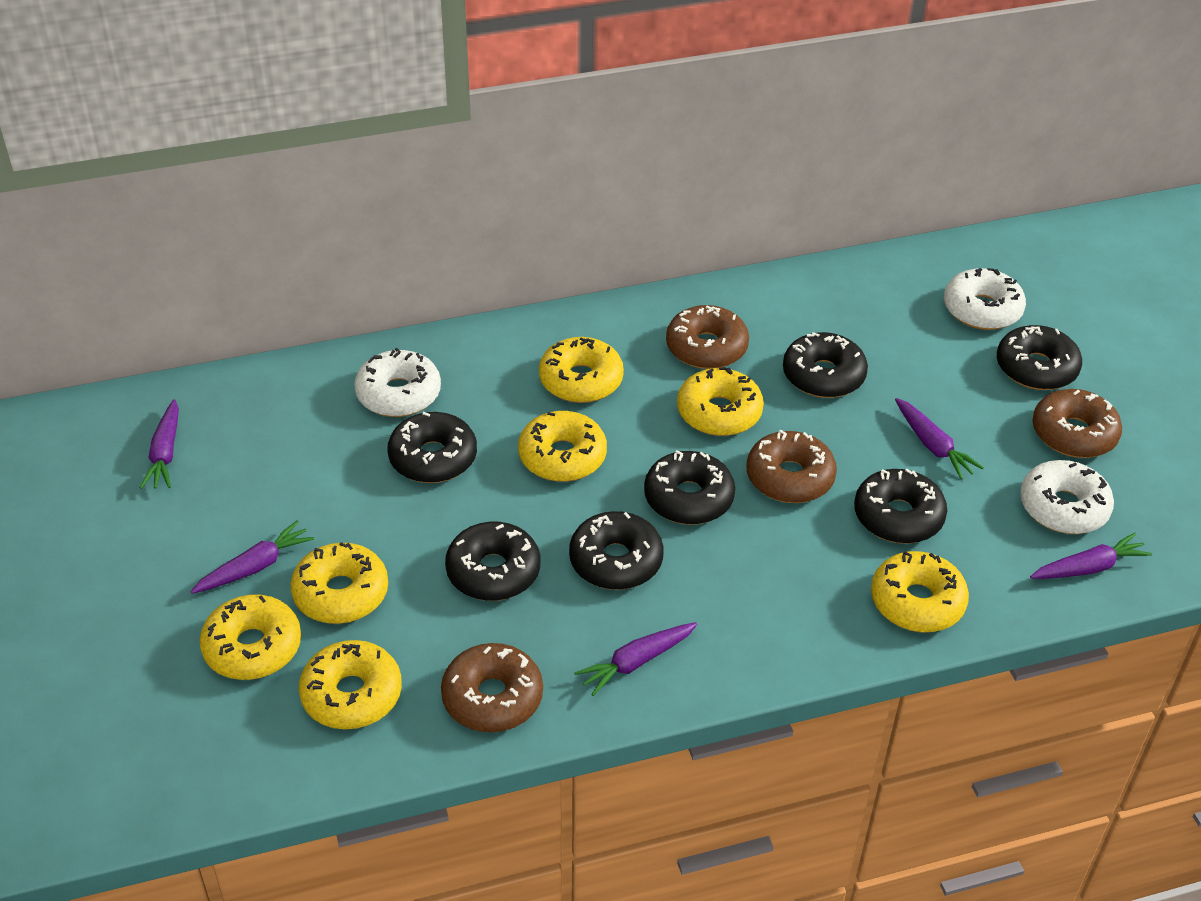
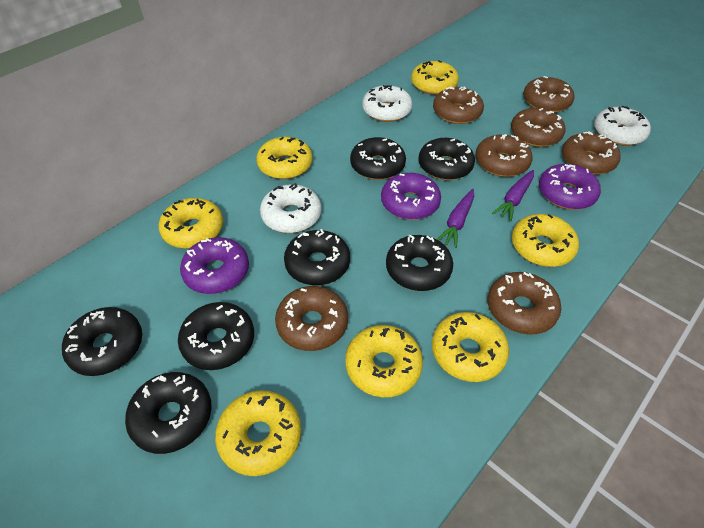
brown donut: [441,643,543,732] [666,305,749,369] [746,430,837,503] [1032,389,1122,458] = 4 -> [275,286,348,351] [433,86,484,124] [475,134,533,177] [488,272,561,335] [511,108,565,147] [523,76,575,113] [562,132,621,175] = 7
purple carrot: [140,399,179,489] [190,520,314,594] [574,622,698,696] [895,398,984,479] [1030,533,1152,579] = 5 -> [437,189,474,248] [492,170,534,222] = 2
purple donut: none = 0 -> [180,237,249,294] [381,173,441,220] [539,164,601,210] = 3

